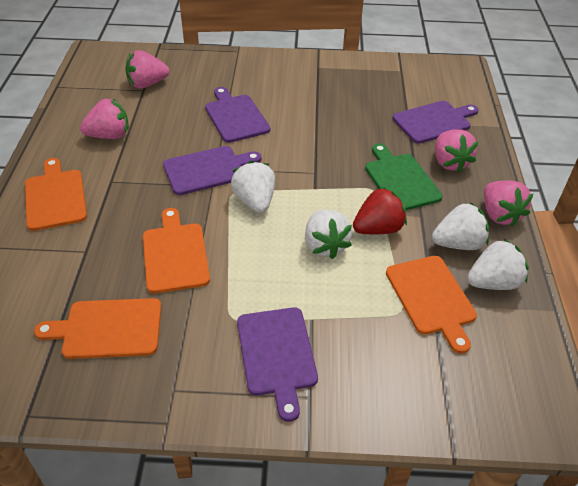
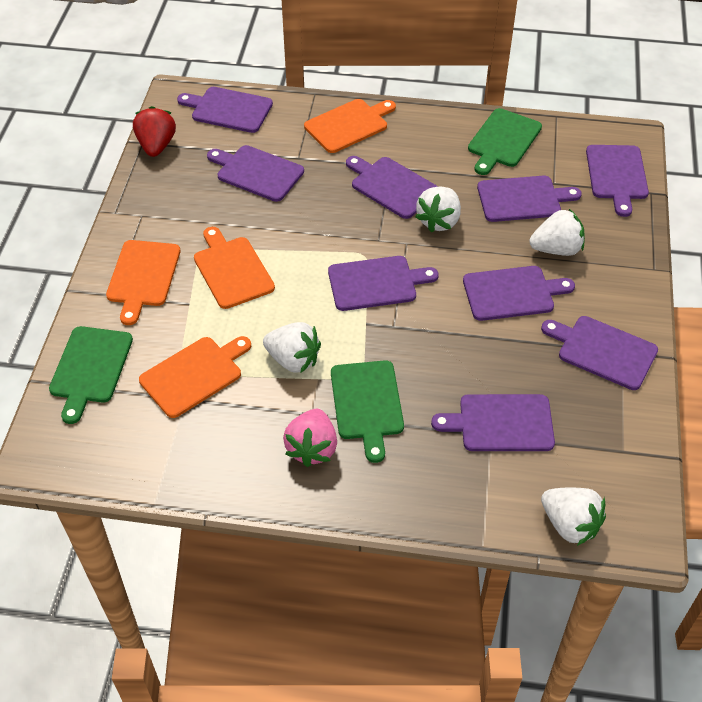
green cutting board: [365,143,443,210] = 1 -> [49,326,133,424] [331,360,404,463] [468,108,542,175] = 3
pink strawberry: [80,99,129,139] [125,50,169,89] [435,129,479,173] [484,180,534,227] = 4 -> [283,409,337,467] = 1
purple cutting board: [163,146,262,195] [205,87,270,143] [237,307,318,422] [393,101,479,143] = 4 -> [177,87,273,133] [207,145,304,202] [328,256,439,311] [346,156,438,219] [431,394,555,451] [463,266,575,321] [477,176,582,222] [541,316,658,390] [586,145,649,217] = 9

